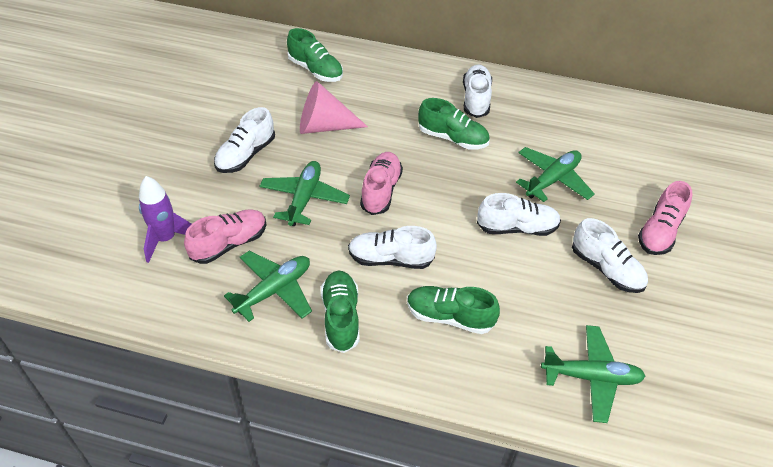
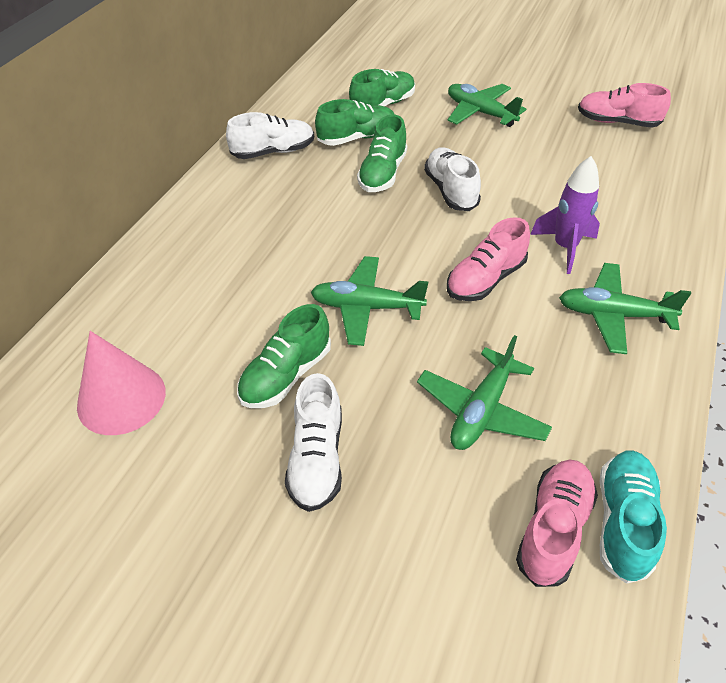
turquoise shoe: none = 0 -> [599,451,667,584] = 1
white shoe: [214,107,275,173] [348,226,437,269] [463,64,492,118] [477,193,561,236] [572,218,648,293] = 5 -> [226,112,314,159] [285,373,342,512] [424,147,481,211] = 3

